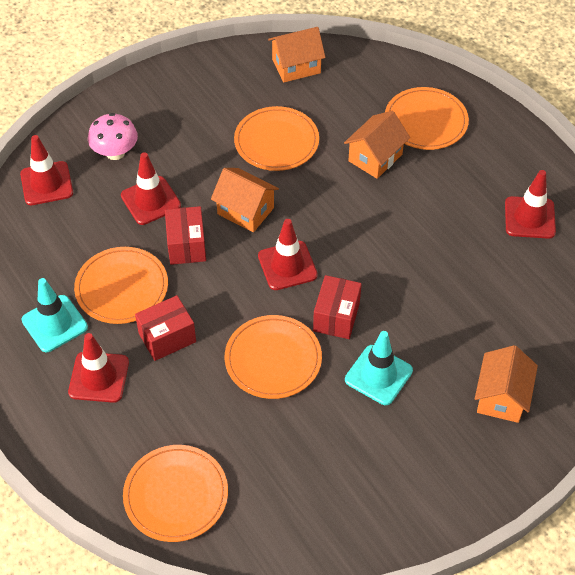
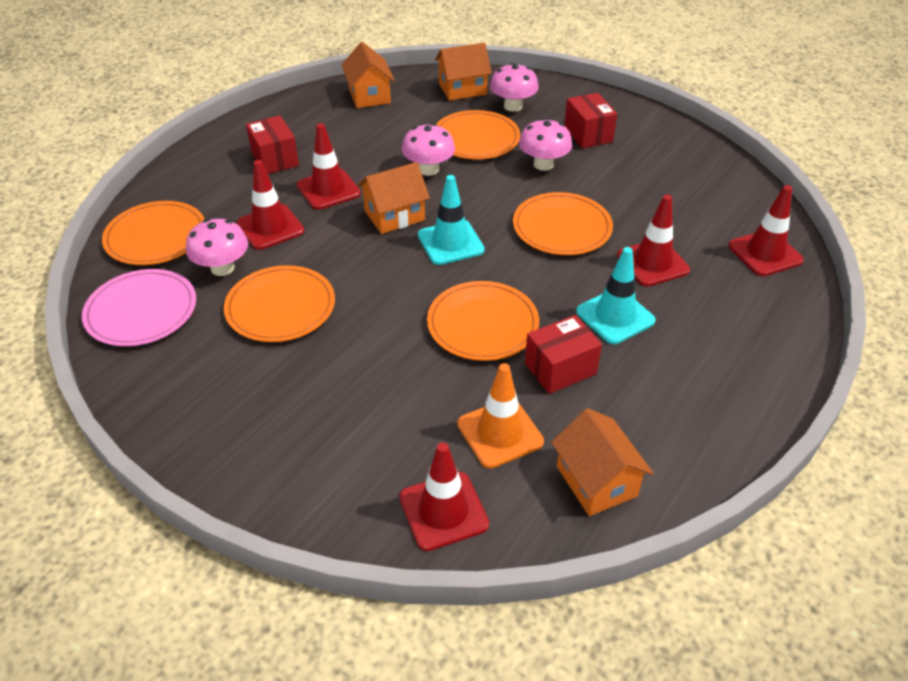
orange traffic cone: none = 0 -> [457,363,544,468] = 1
pink mushroom: [88,113,138,160] = 1 -> [186,219,248,276] [402,123,455,176] [490,63,539,112] [519,118,572,171] = 4
pink plate: none = 0 -> [82,269,196,346] = 1

